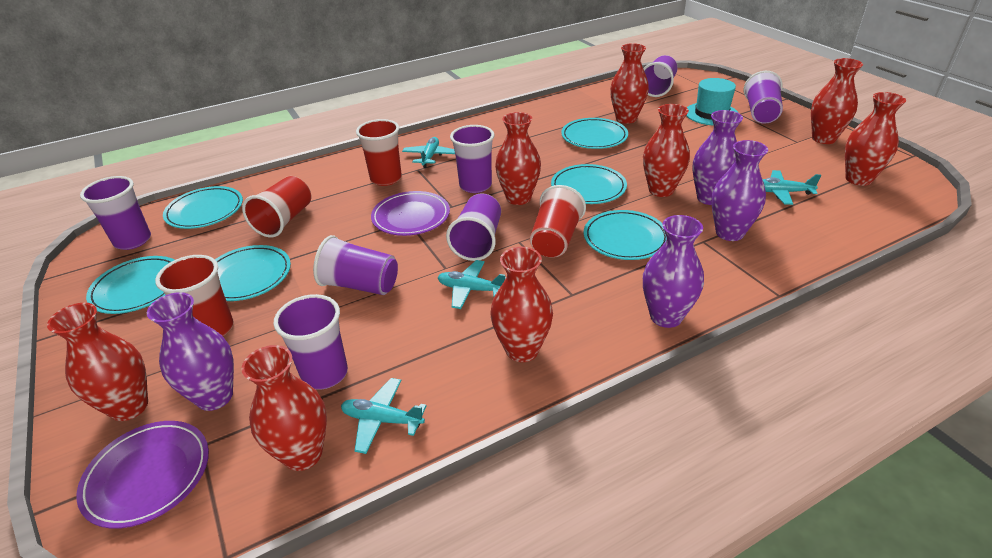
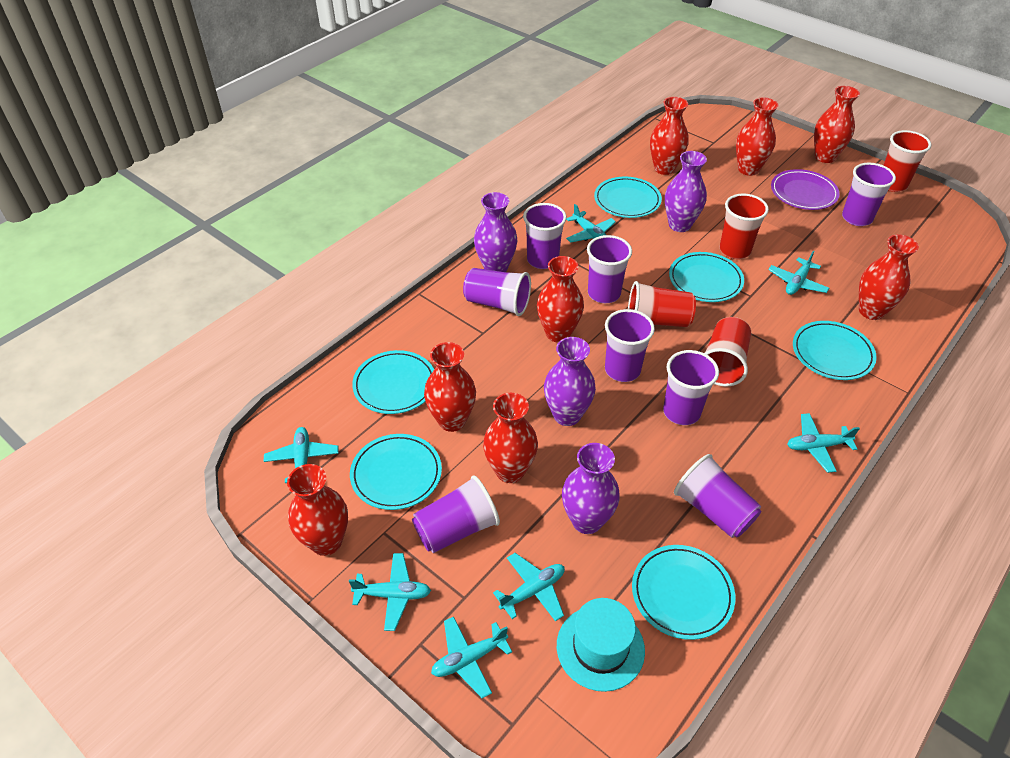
purple cup: [80,176,151,250] [273,294,348,390] [313,235,398,295] [446,193,501,261] [450,125,494,193] [643,55,678,97] [744,71,783,124] = 7 -> [412,475,500,553] [463,268,531,316] [523,203,567,269] [587,235,632,303] [605,309,655,382] [663,350,719,425] [674,454,761,538] [842,163,896,226] = 8
purple plate: [76,421,209,529] [371,191,450,236] = 2 -> [771,169,839,210] = 1
turquoise plane: [341,378,427,454] [402,137,455,168] [437,260,506,309] [762,170,821,205] = 4 -> [264,427,339,483] [349,553,431,631] [431,617,512,698] [493,553,565,622] [566,204,616,243] [768,251,829,295] [787,413,860,473] = 7

